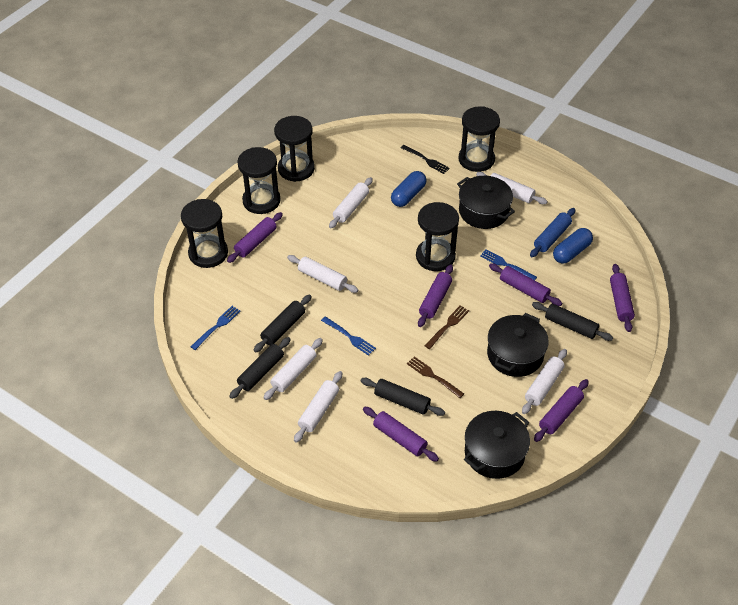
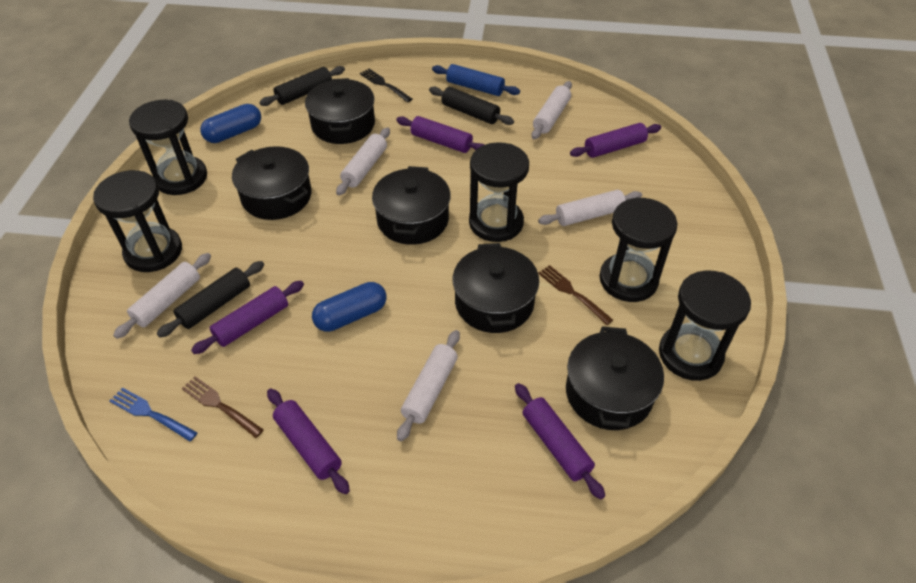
black pot: [457,176,515,229] [464,411,530,479] [487,313,549,377] = 3 -> [232,146,311,220] [305,78,375,144] [372,166,451,245] [453,243,539,333] [566,326,664,430] = 5
black rolling pin: [229,337,291,399] [254,294,311,353] [361,378,445,416] [532,302,613,341] = 4 -> [157,261,264,337] [259,66,345,106] [429,87,514,125] = 3
blue fork: [191,306,241,350] [321,316,376,356] [480,249,537,280] = 3 -> [110,387,198,441] = 1
purple rolling pin: [227,212,283,263] [363,407,439,462] [418,265,453,327] [489,263,562,306] [534,379,589,442] [610,264,635,332] = 6 -> [191,281,304,354] [267,389,350,494] [396,116,484,153] [515,383,605,499] [570,123,661,158] = 5
white rolling pin: [263,338,323,400] [287,255,358,293] [294,371,342,443] [329,177,373,228] [476,172,548,204] [522,349,567,414] = 6 -> [113,253,211,339] [336,128,390,195] [397,330,460,441] [532,81,572,139] [538,190,642,226] = 5

